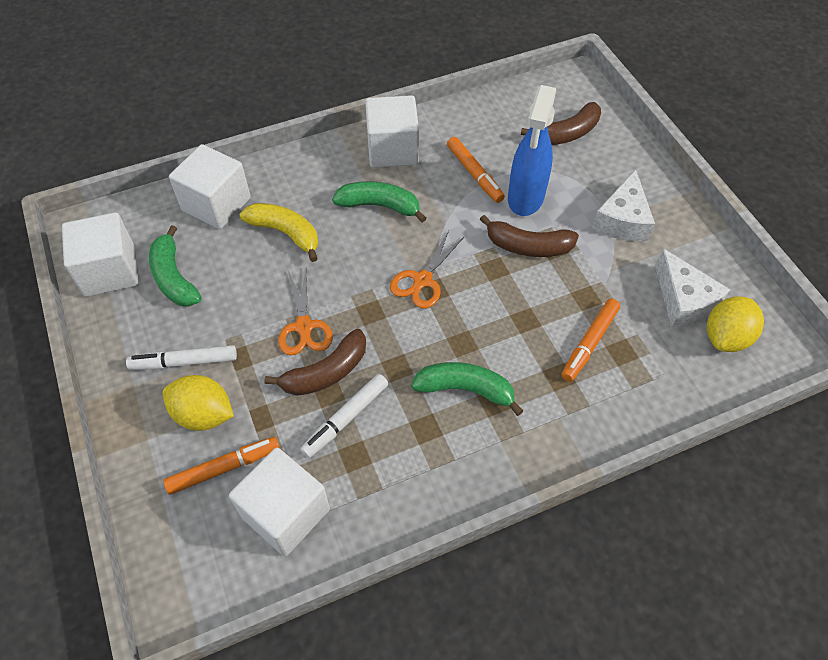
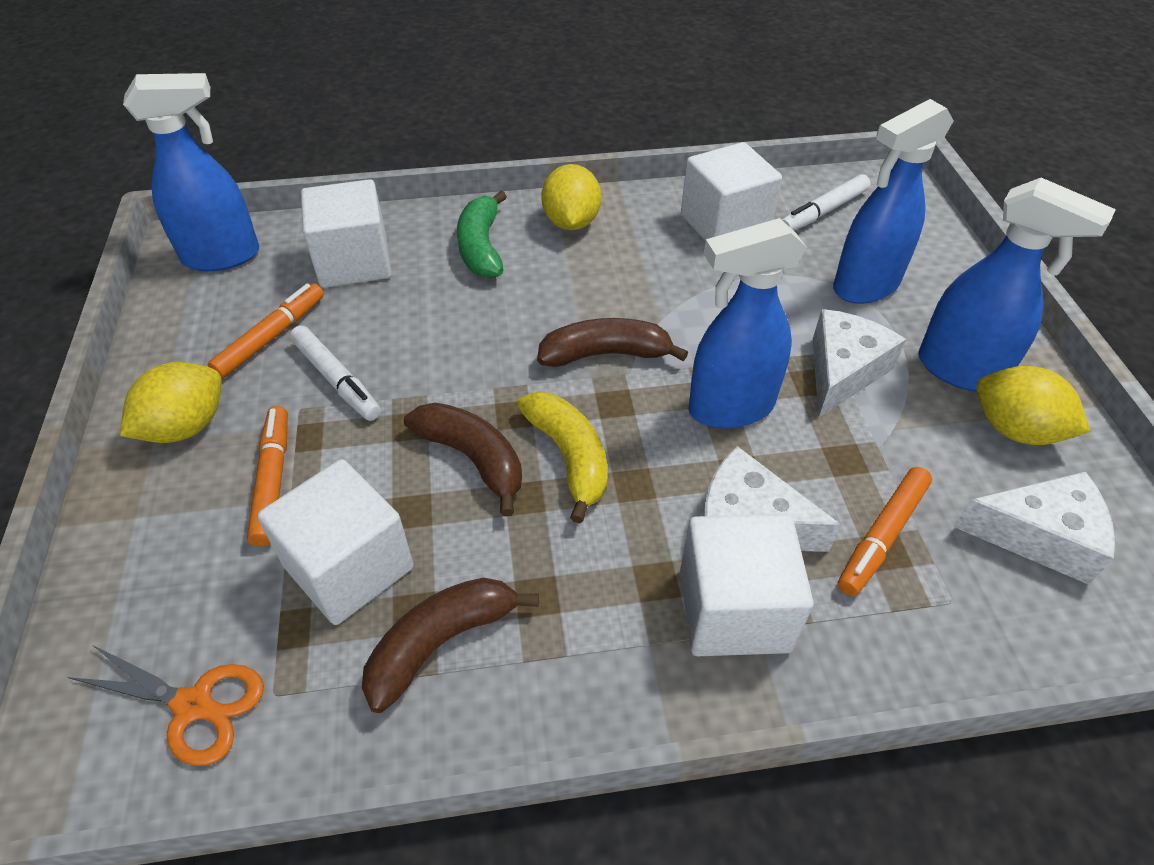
blue spray bottle: [508,85,556,216] = 1 -> [123,73,260,271] [689,218,807,429] [833,99,954,304] [918,178,1116,392] = 4
green banana: [149,225,202,307] [332,181,426,222] [411,362,523,416] = 3 -> [457,191,507,279] = 1
orange scissors: [278,270,333,355] [390,231,465,309] = 2 -> [68,644,264,766] = 1
white cheese: [592,170,655,241] [655,248,731,328] = 2 -> [702,446,841,552] [813,309,906,417] [954,472,1115,585] = 3
yellow lemon: [163,375,234,431] [707,296,764,352] = 2 -> [120,362,221,443] [541,164,602,230] [976,366,1090,445] = 3

